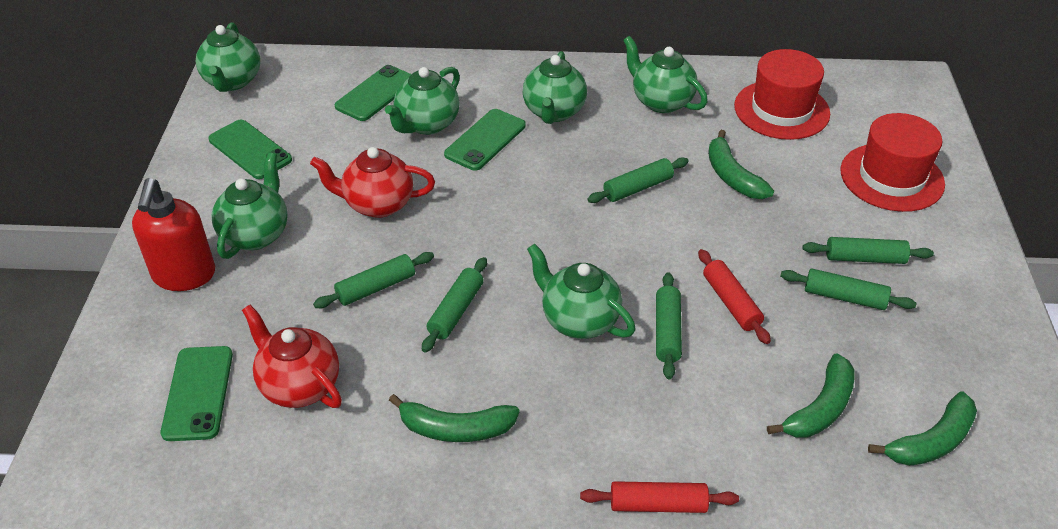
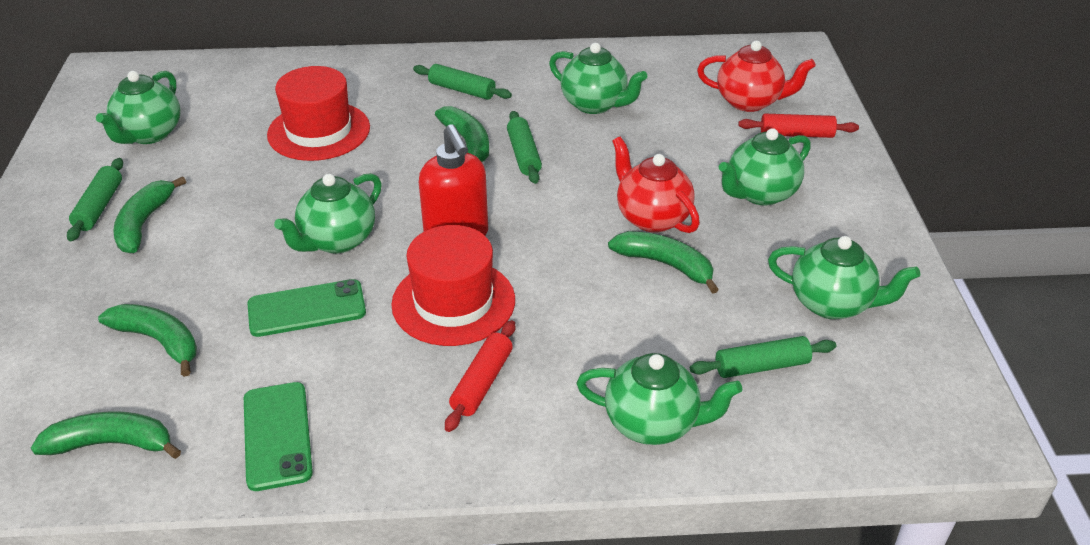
green banana: [389,394,520,442] [708,130,774,199] [767,353,855,438] [868,391,977,466] = 4 -> [31,411,181,459] [98,304,197,377] [113,176,186,253] [435,106,489,162] [608,231,719,294] = 5
green phone: [161,346,233,441] [208,119,292,179] [335,65,411,121] [444,109,526,171] = 4 -> [244,382,313,491] [247,279,366,337] = 2
green rolling pin: [313,252,434,308] [422,257,487,352] [587,157,689,203] [656,272,682,379] [780,269,916,310] [803,237,934,264] = 6 -> [67,158,123,241] [413,64,512,100] [507,111,542,184] [690,336,836,378] = 4

